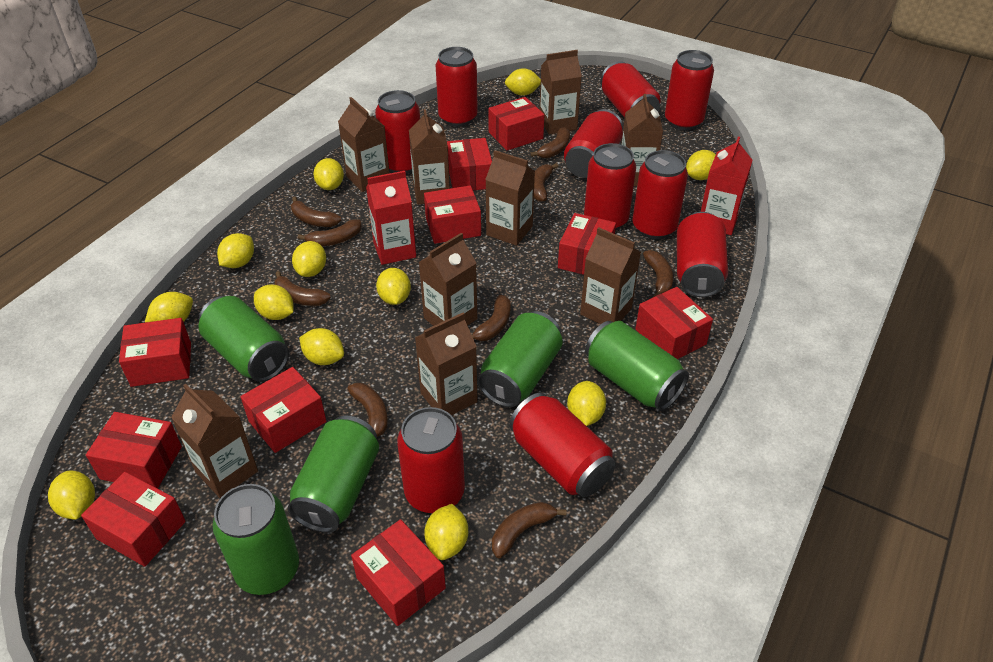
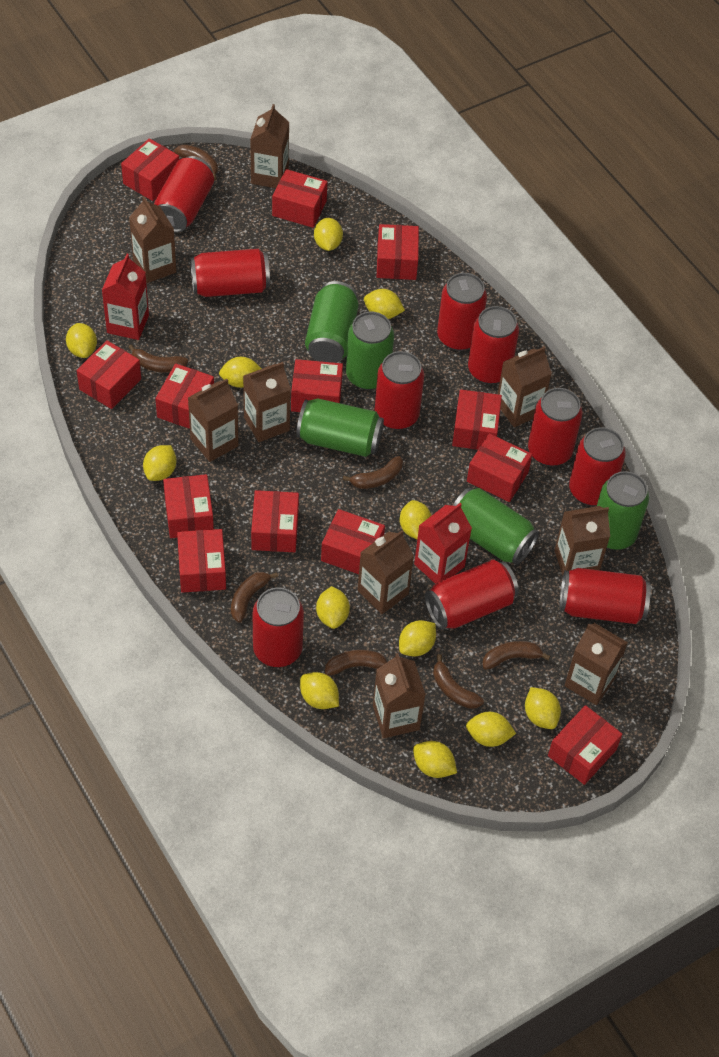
brown banana: [274,271,331,306] [291,197,341,227] [298,219,362,246] [347,383,388,437] [472,295,511,341] [492,502,567,558] [530,127,570,158] [534,163,558,202] [643,250,673,297] = 9 -> [128,345,188,373] [174,144,218,181] [231,572,278,622] [325,650,387,676] [343,456,403,489] [433,654,484,709] [482,641,550,670] = 7
red box: [81,472,186,567] [86,412,182,489] [119,318,191,387] [240,367,326,453] [351,519,446,626] [424,185,481,244] [447,138,492,191] [488,97,544,150] [558,213,616,275] [635,287,713,359] = 10 -> [77,340,141,409] [121,138,179,201] [155,364,214,429] [163,474,214,538] [177,529,226,593] [251,490,299,552] [272,169,327,228] [291,359,343,412] [321,509,385,574] [377,224,419,280] [452,389,502,450] [467,433,532,502] [548,705,622,785] = 13

